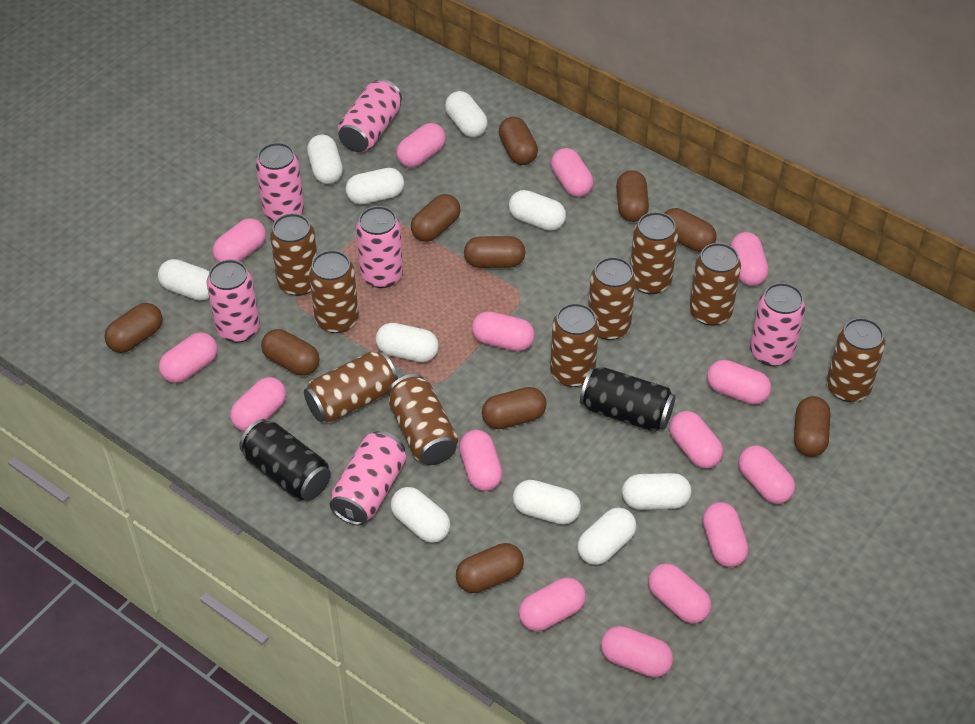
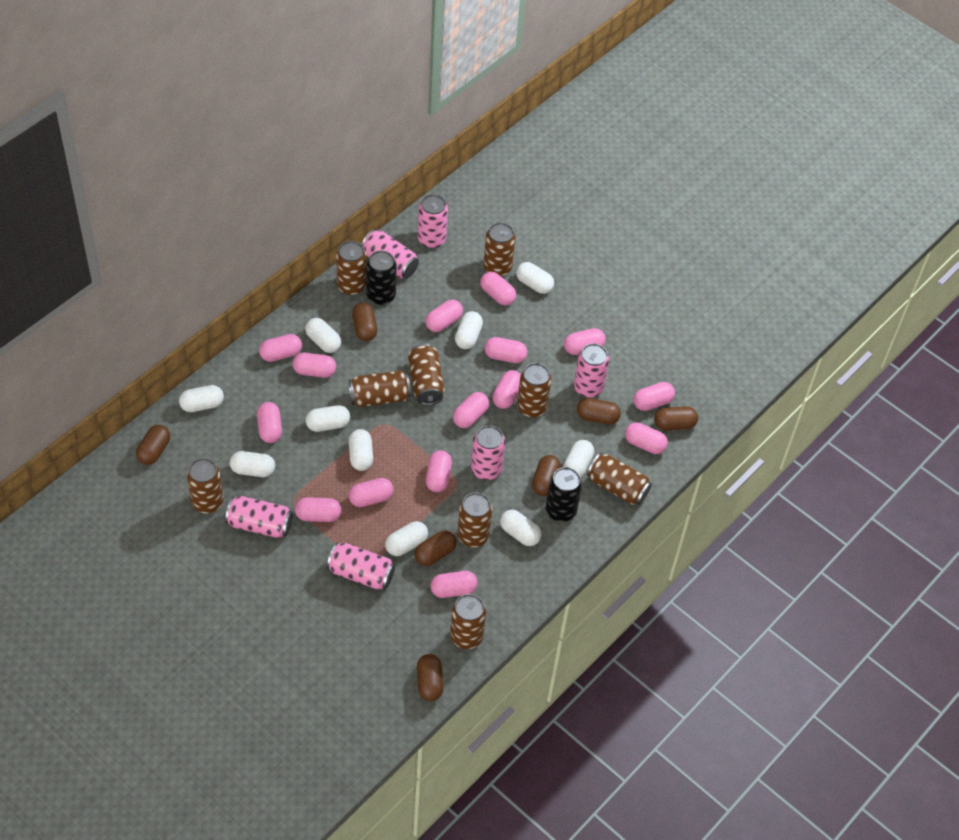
brown capsule: [104,303,163,353] [261,329,320,376] [411,194,461,242] [456,543,524,593] [464,236,525,268] [482,387,547,429] [499,117,538,165] [616,170,649,222] [664,208,717,252] [794,396,831,457] = 10 -> [136,425,170,465] [352,302,377,341] [414,530,457,566] [417,654,443,701] [532,455,561,496] [577,398,621,425] [654,406,698,430] = 7

